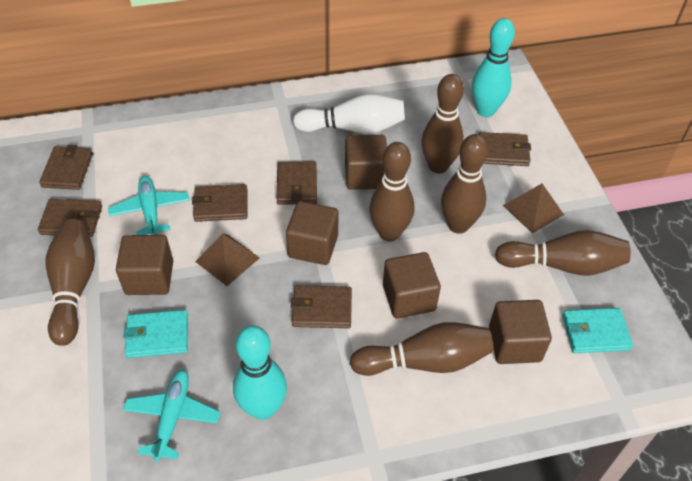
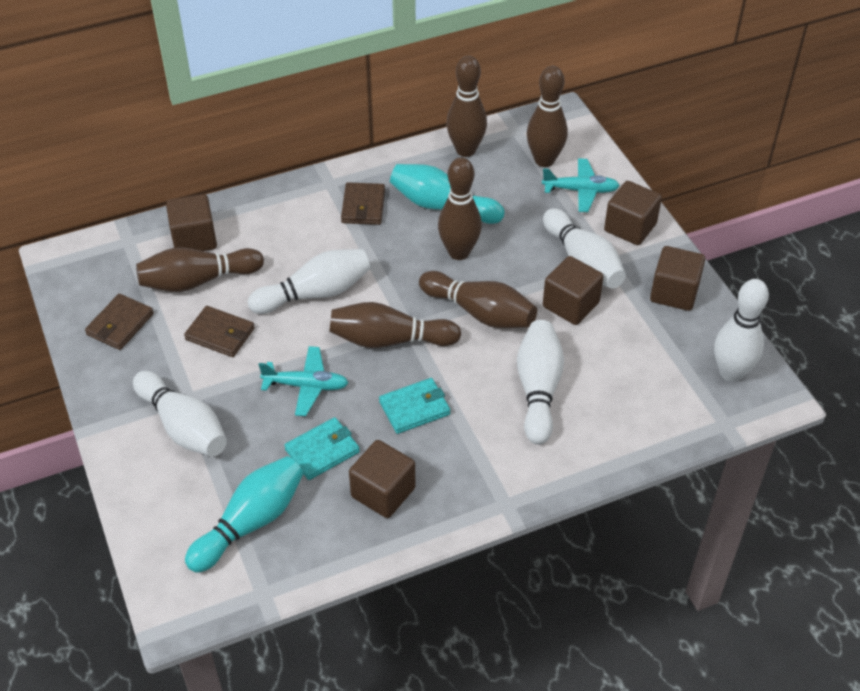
brown pyramid: [195,234,259,286] [503,184,564,233] = 2 -> none = 0
brown wallet: [38,199,102,237] [39,145,93,190] [192,184,247,222] [277,162,317,205] [291,285,352,328] [479,132,531,166] = 6 -> [85,294,154,350] [184,306,255,357] [341,182,385,225] = 3
white bowling pin: [293,94,405,134] = 1 -> [133,371,227,457] [248,249,371,314] [517,320,564,444] [543,208,626,289] [714,279,769,382] = 5

